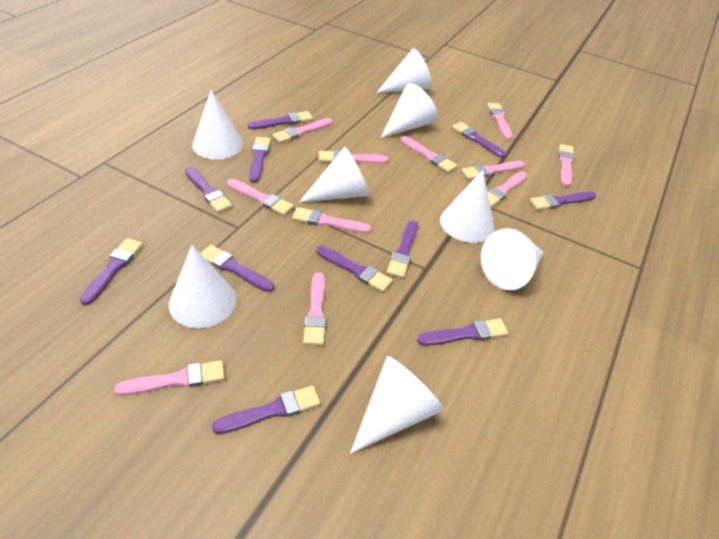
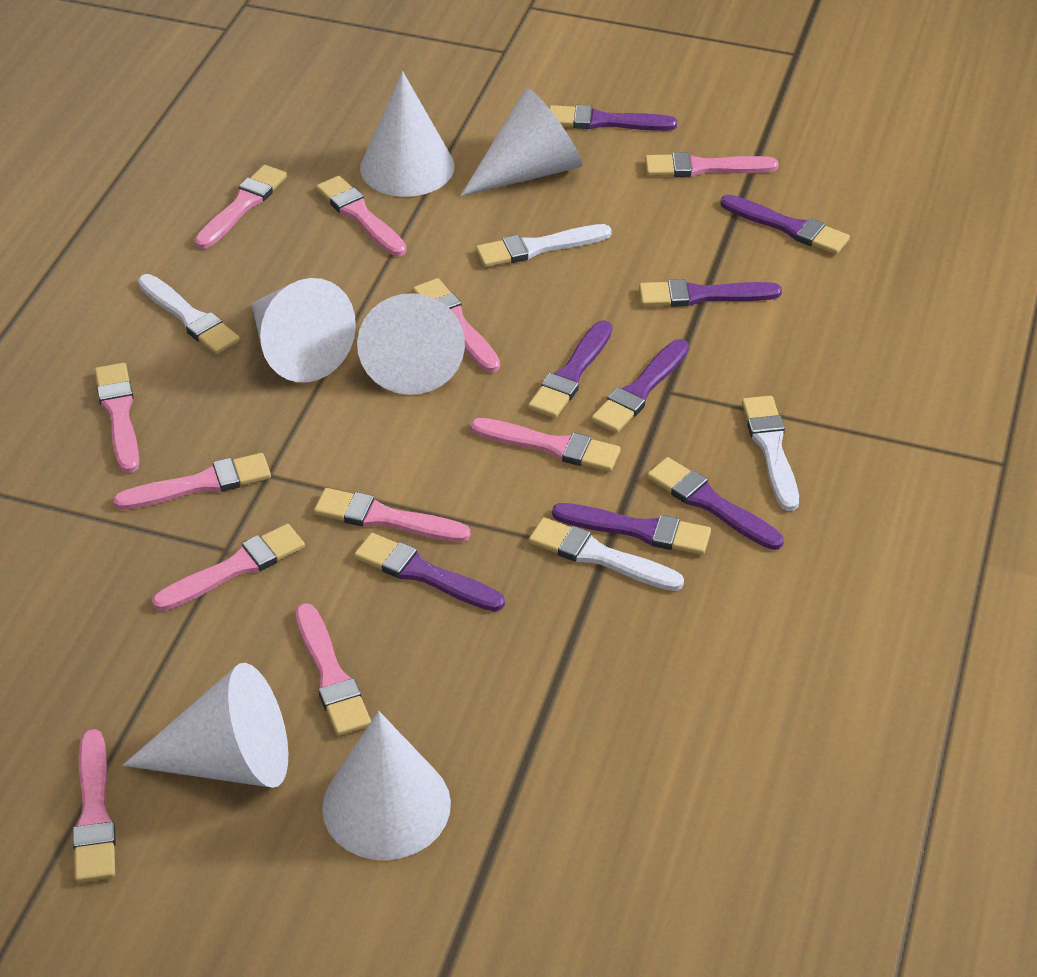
purple brush: [80,238,143,305] [185,167,232,212] [200,245,274,292] [212,386,320,434] [248,111,313,130] [249,137,271,183] [316,246,392,292] [387,220,418,278] [417,318,508,346] [452,122,506,158] [530,192,596,210] = 11 -> [354,533,505,612] [528,320,613,418] [549,105,677,131] [552,503,711,555] [591,339,689,433] [639,279,782,307] [647,457,784,550] [720,195,850,254] = 8
white brush: none = 0 -> [138,274,240,354] [476,224,612,267] [529,517,684,591] [742,396,799,511] = 4
white cone: [169,245,237,328] [192,90,243,160] [299,147,370,203] [350,356,444,454] [376,48,432,93] [380,84,438,138] [440,170,495,243] [481,228,543,290] = 8 -> [123,663,288,788] [252,278,356,382] [322,711,451,860] [357,293,465,395] [360,71,454,197] [461,88,582,196] = 6

